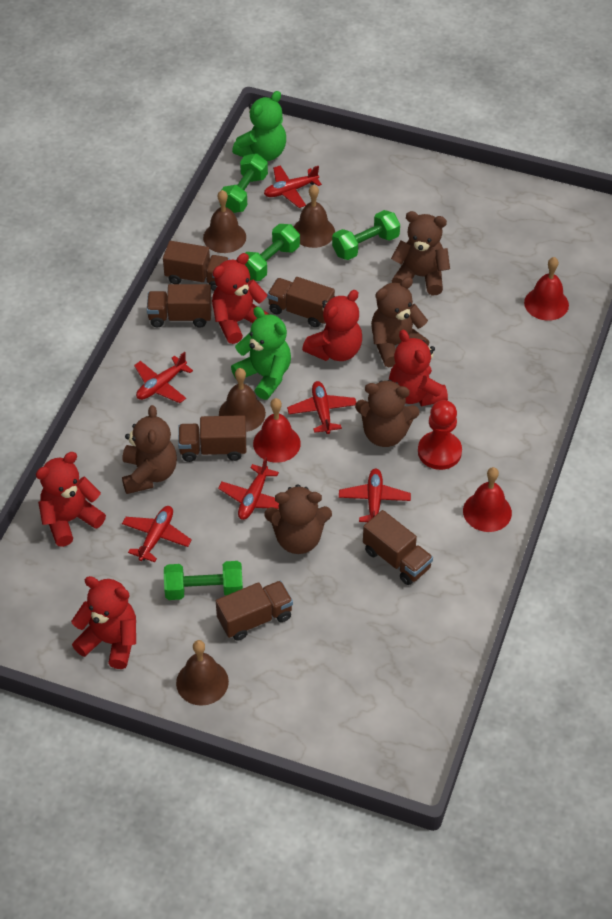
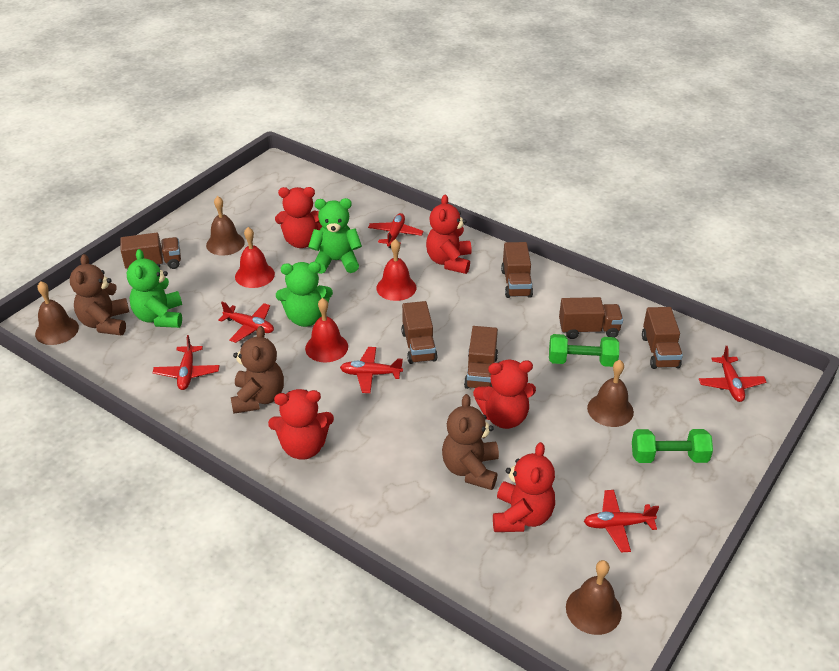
brown teddy bear: [122,405,177,494] [265,484,332,554] [355,380,419,447] [371,277,430,367] [391,211,450,295] = 5 -> [70,254,129,335] [231,326,284,414] [442,394,499,490] = 3
green dumbbell: [164,561,243,600] [220,153,268,213] [245,224,300,281] [332,210,400,260] = 4 -> [549,334,619,367] [632,429,713,463] = 2
green teddy bear: [231,307,291,400] [232,91,286,161] = 2 -> [127,249,182,328] [276,262,333,327] [308,198,362,274] = 3
red pawn: [418,400,462,470] = 1 -> none = 0

